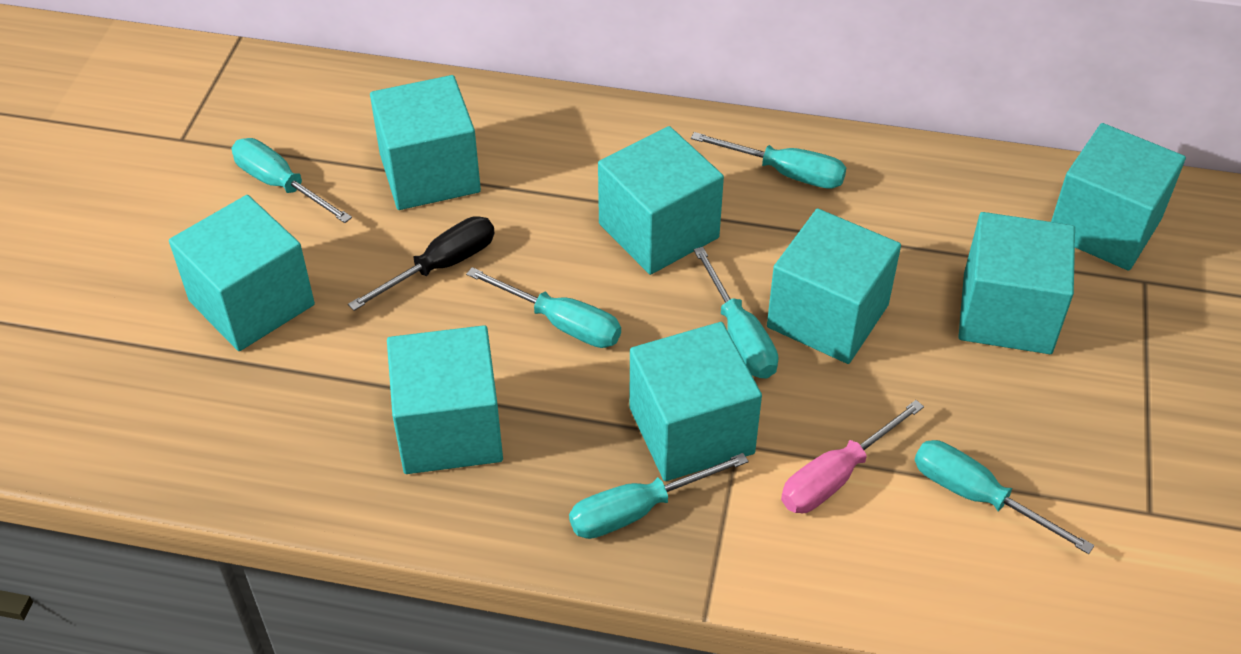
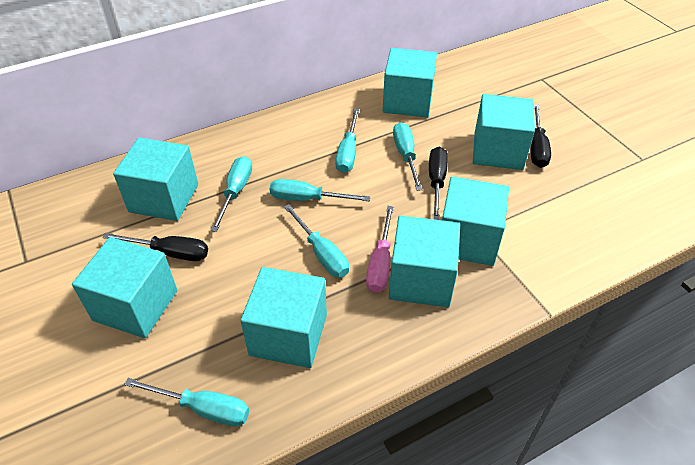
black screwdriver: [348,216,495,311] = 1 -> [102,233,208,261] [429,147,448,220] [531,104,551,168] = 3
turquoise cube: [169,195,315,351] [370,75,481,210] [387,325,503,474] [598,126,724,275] [629,322,762,481] [767,209,901,364] [958,212,1075,354] [1051,123,1186,271] = 8 -> [72,237,177,338] [113,138,198,221] [240,267,327,368] [383,48,437,117] [389,216,460,307] [442,176,509,266] [473,94,535,170] = 7

